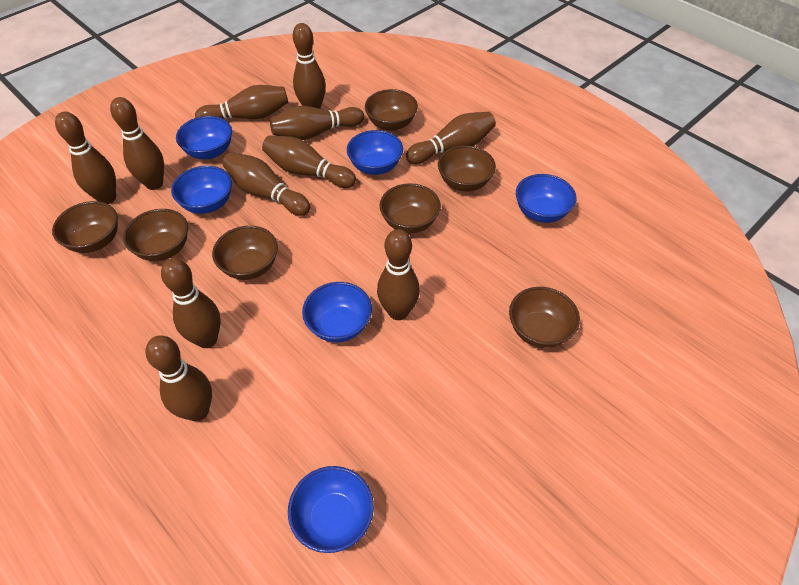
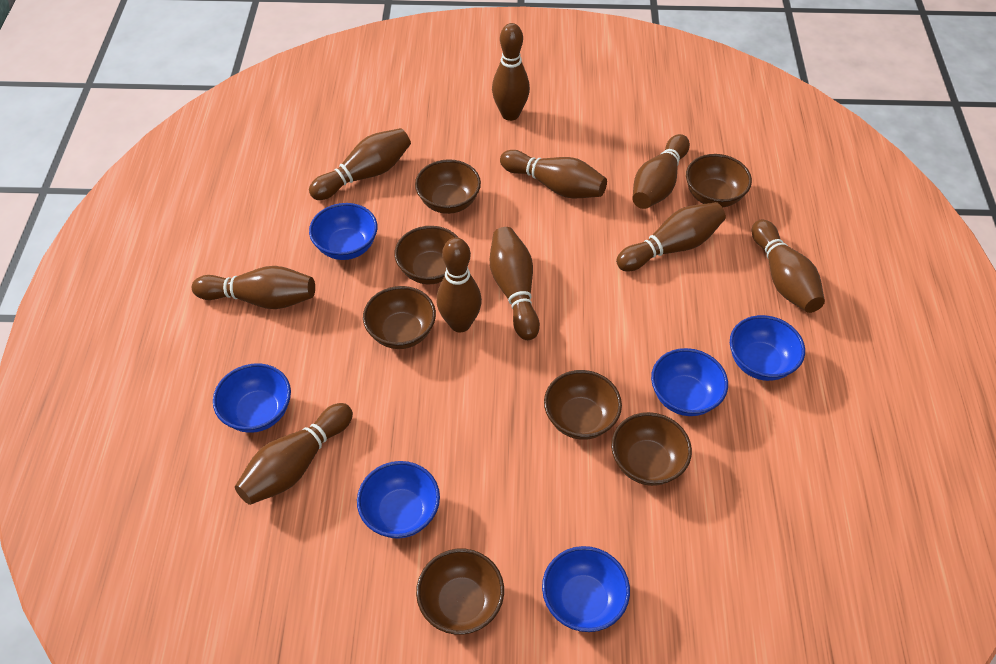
brown bowling pin: [55,112,116,204] [110,97,164,190] [145,336,212,421] [161,258,221,348] [195,85,288,119] [222,152,310,216] [262,135,356,188] [270,106,364,140] [293,23,326,109] [377,229,420,320] [406,112,496,164] = 11 -> [192,266,315,309] [235,403,353,505] [309,128,411,200] [437,238,482,332] [490,227,540,340] [492,23,530,121] [500,150,607,199] [616,202,726,271] [633,134,690,209] [752,219,825,313] = 10

